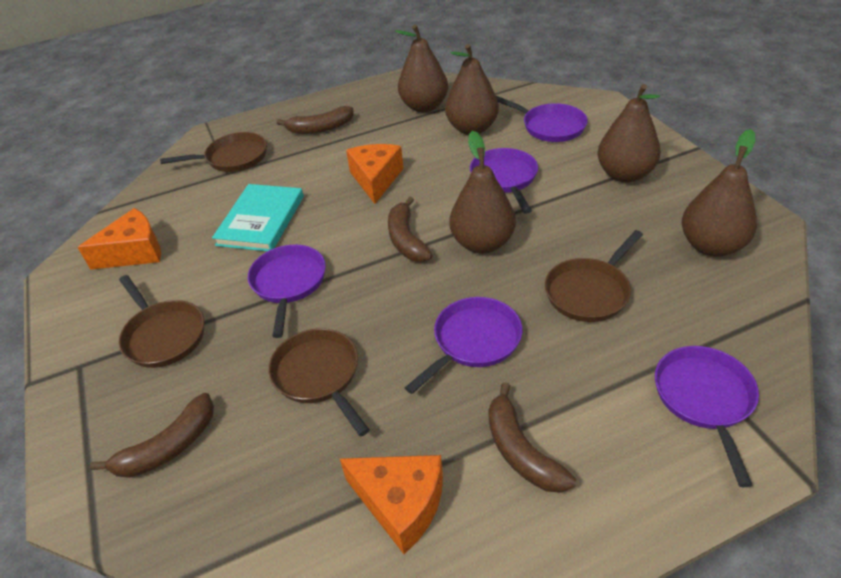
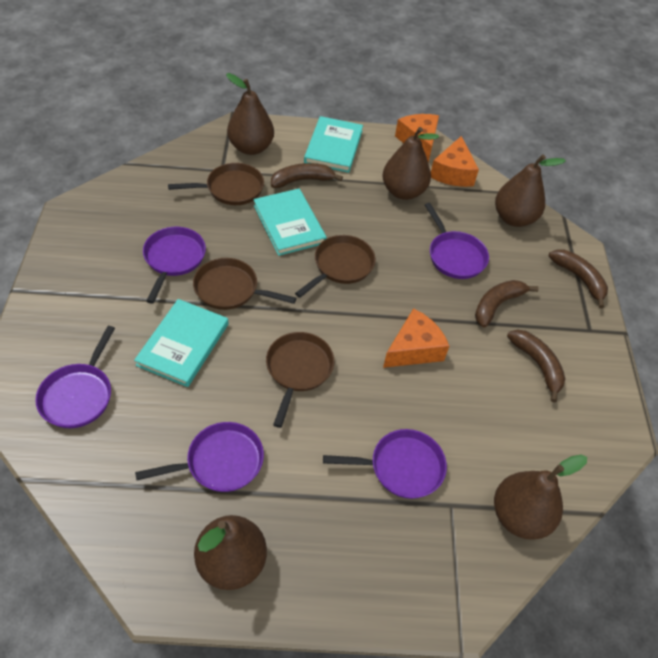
turquoise book: [212,184,304,251] = 1 -> [134,299,229,387] [253,188,327,256] [304,116,363,173] = 3

